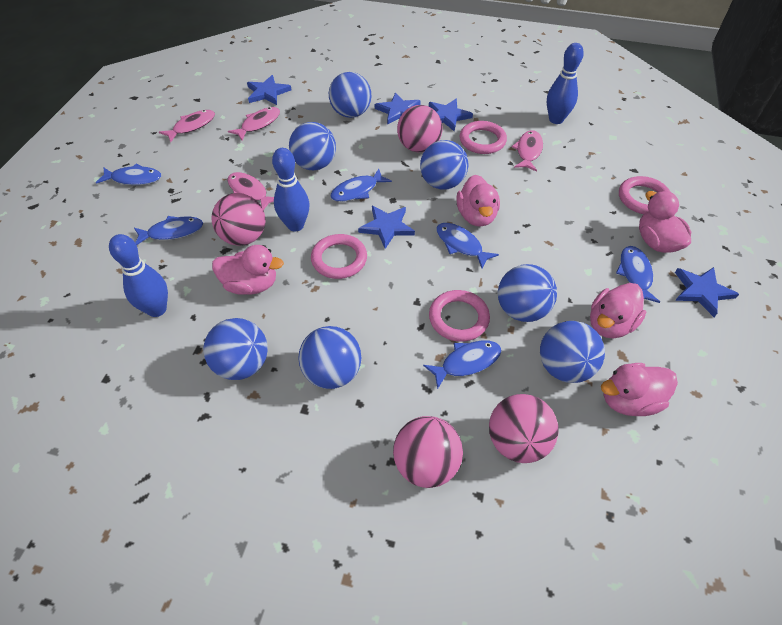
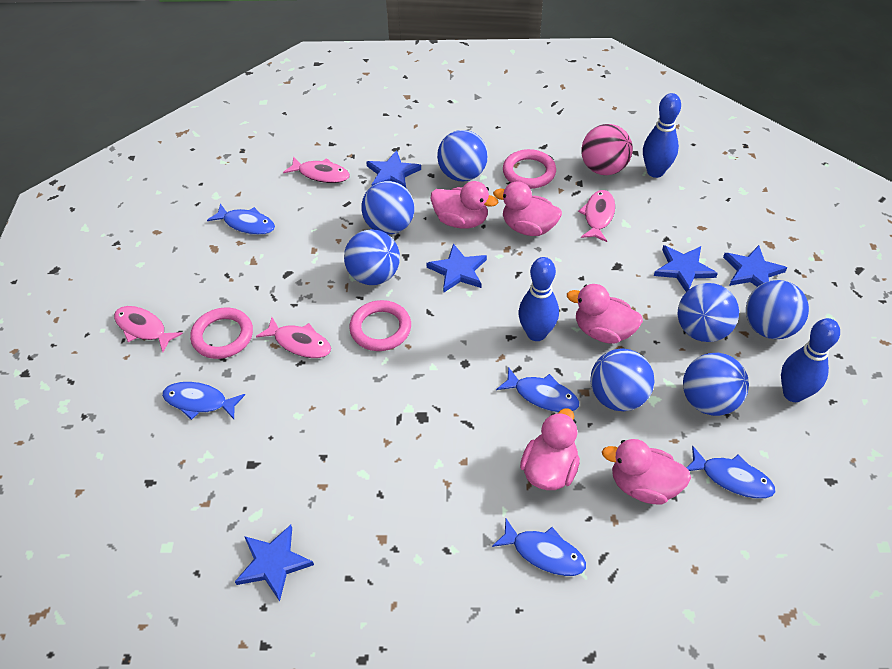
blue fish: [96,164,161,185] [134,216,203,245] [330,169,392,202] [423,340,502,389] [436,223,499,268] [616,246,660,303] = 6 -> [162,382,245,420] [207,204,275,235] [492,519,586,576] [496,367,579,412] [686,446,776,499] = 5
pink ball: [212,193,265,246] [393,416,463,488] [397,105,442,152] [489,394,559,463] = 4 -> [581,124,633,175] = 1
pink ring: [311,234,367,279] [429,290,490,342] [460,121,507,154] [619,176,671,214] = 4 -> [190,307,253,359] [349,300,411,351] [503,149,556,189] = 3

